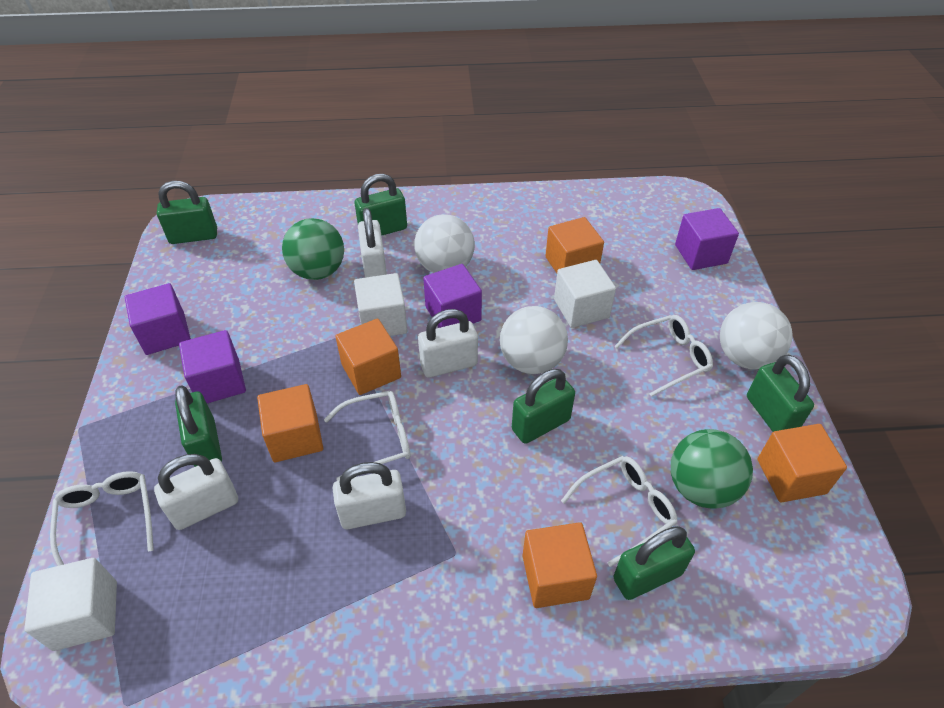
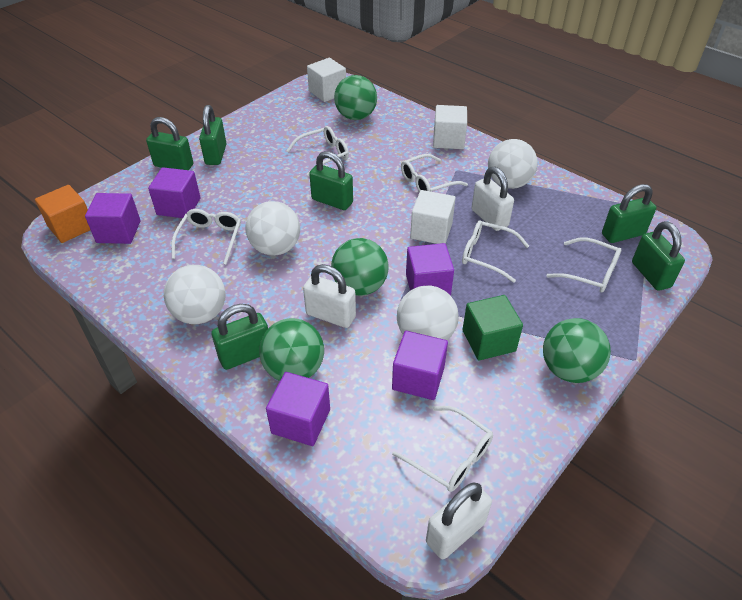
green ball: [282,218,344,280] [671,429,753,509] = 2 -> [259,318,324,381] [331,238,389,296] [334,75,377,120] [543,318,611,383] = 4
green cube: none = 0 -> [462,295,523,360] = 1
orange cube: [257,384,323,462] [335,319,401,395] [522,522,597,608] [546,217,604,273] [757,424,847,502] = 5 -> [35,185,90,243] = 1
purple cube: [125,283,191,355] [179,330,246,403] [423,264,482,328] [675,208,739,270] = 4 -> [85,193,140,244] [148,167,200,218] [266,372,330,446] [392,331,448,400] [406,243,454,296] = 5
white ball: [414,214,475,273] [500,306,568,374] [720,302,793,369] = 3 -> [164,265,226,324] [245,201,300,256] [397,285,459,340] [488,139,538,189] = 4
white glasses: [50,471,154,566] [324,391,411,481] [561,456,678,567] [614,315,713,397] = 4 -> [171,209,241,265] [286,126,349,176] [392,406,493,492] [401,154,468,193] [462,220,529,283] [546,237,622,293] = 6
white padlock: [154,454,238,530] [333,462,406,529] [358,208,387,278] [418,309,478,378] = 4 -> [303,264,356,328] [426,482,492,559] [472,167,514,231] = 3

